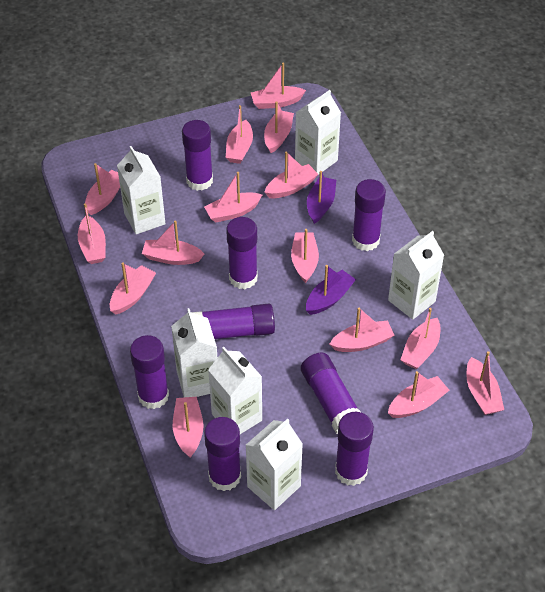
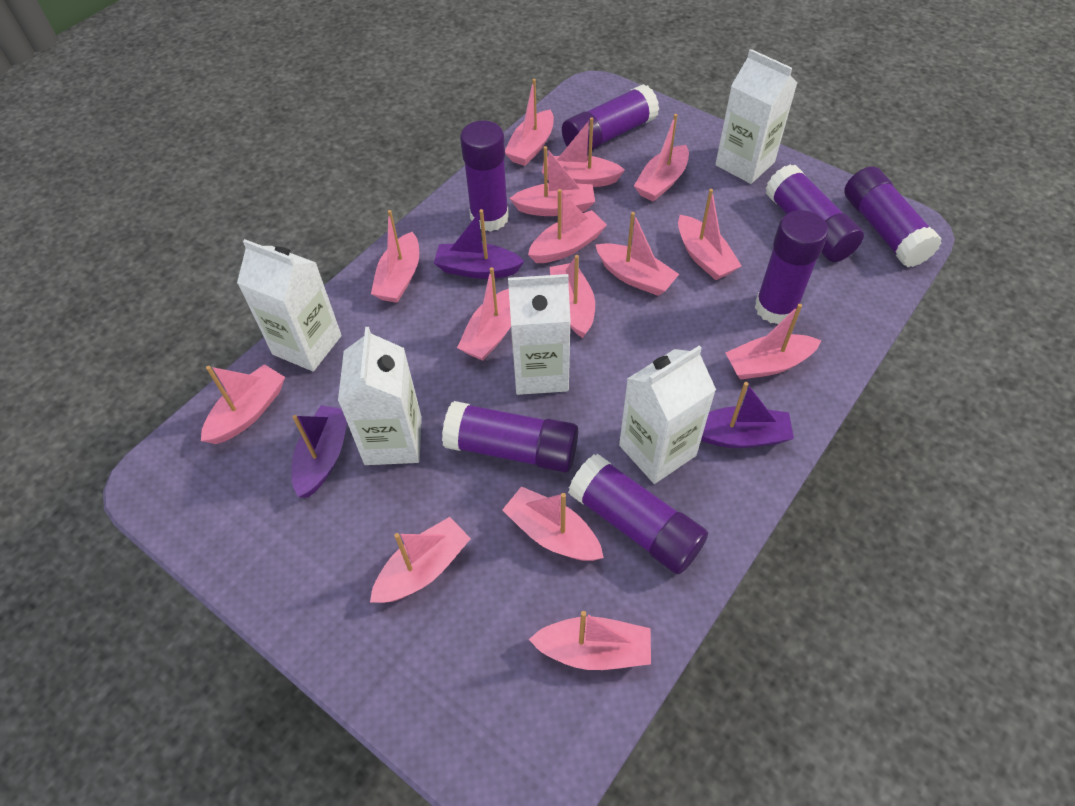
purple boat: [306,265,356,315] [307,171,336,224] = 2 -> [292,405,347,498] [434,209,524,279] [701,382,794,448] = 3
purple glue stick: [130,335,169,409] [182,120,213,191] [192,303,275,339] [204,417,241,491] [226,217,258,289] [301,353,361,434] [335,412,374,486] [352,179,386,251] = 8 -> [442,401,578,472] [460,120,509,232] [562,84,659,153] [568,454,708,574] [755,210,828,324] [765,164,864,262] [844,166,942,267] = 7
white carton: [117,146,166,234] [171,308,217,397] [208,347,262,434] [246,419,303,510] [295,90,341,176] [388,231,444,320] = 6 -> [237,239,342,371] [338,327,422,465] [508,274,571,395] [619,346,716,484] [715,49,797,184] = 5

